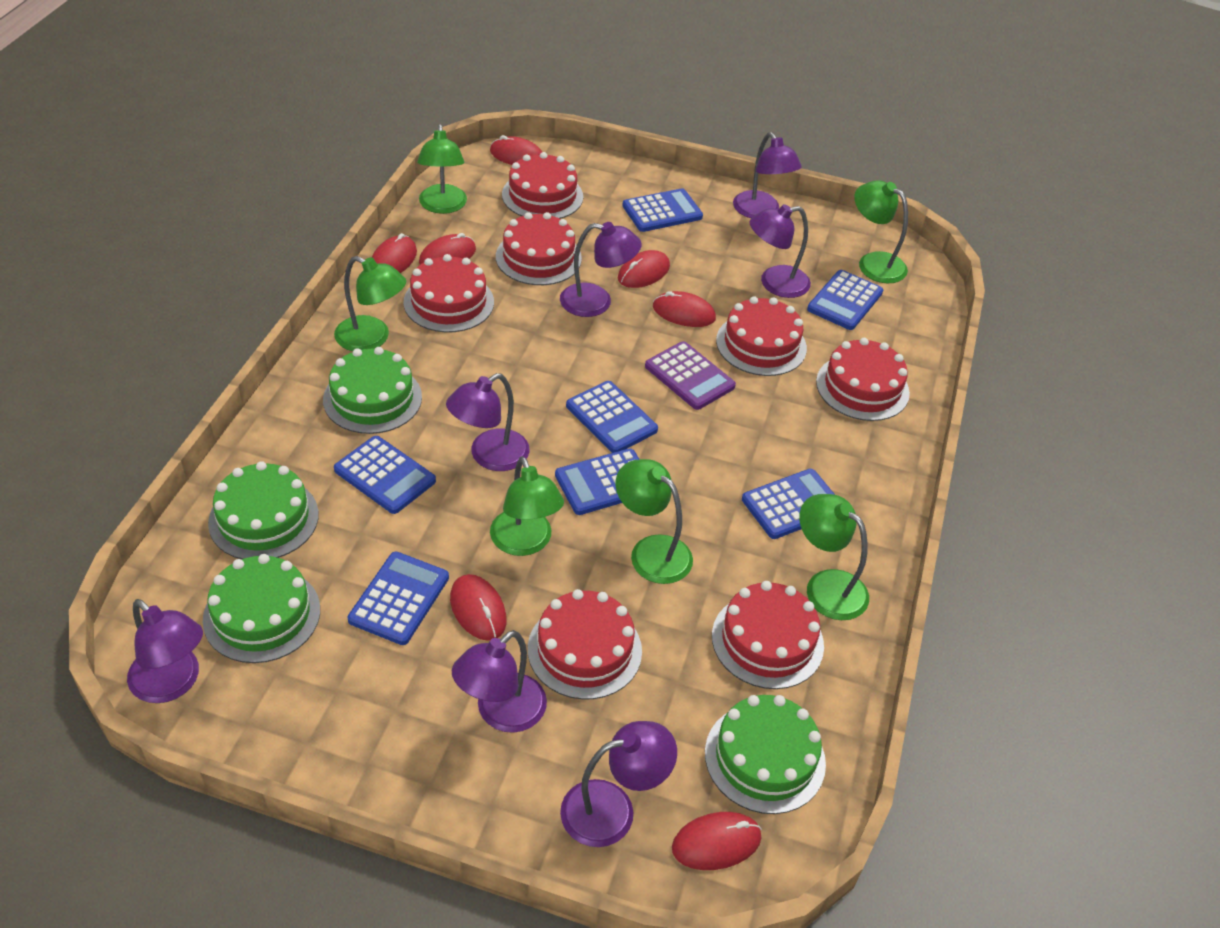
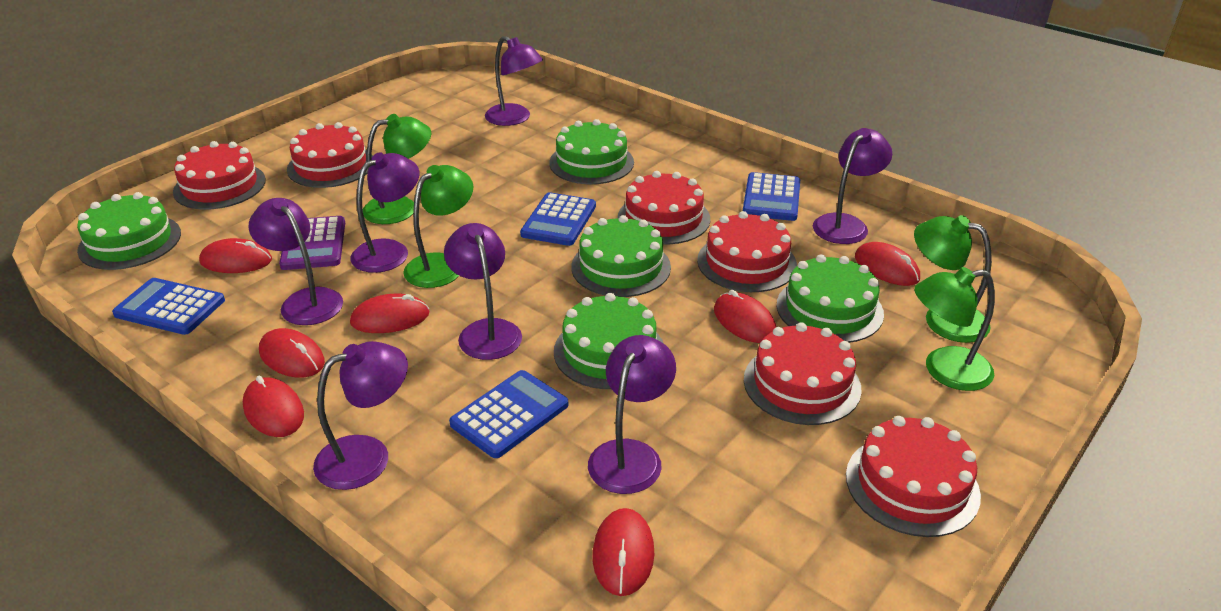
blue calculator: [334,436,436,514] [348,552,449,645] [555,449,639,515] [566,381,658,453] [622,188,703,232] [742,469,835,539] [807,270,883,330] = 7 -> [112,278,225,335] [449,370,568,458] [520,192,596,246] [743,172,800,221] = 4
green cake: [203,554,320,663] [208,461,319,559] [323,347,422,434] [705,695,826,814] = 4 -> [77,192,181,270] [549,119,634,184] [554,293,663,389] [571,215,671,297] [777,254,884,343] = 5
green lamp: [334,256,406,351] [417,124,467,214] [490,456,564,556] [615,459,693,584] [799,494,869,620] [854,180,908,283] = 6 -> [363,114,431,224] [403,165,473,288] [914,215,992,343] [914,267,995,391] = 4
red cake: [404,254,494,332] [496,212,582,285] [502,152,583,219] [528,589,642,700] [712,581,824,689] [716,296,807,376] [816,338,910,421] = 7 -> [173,141,266,210] [287,122,373,188] [618,171,710,244] [697,211,797,292] [744,322,862,425] [846,416,981,537] = 6

